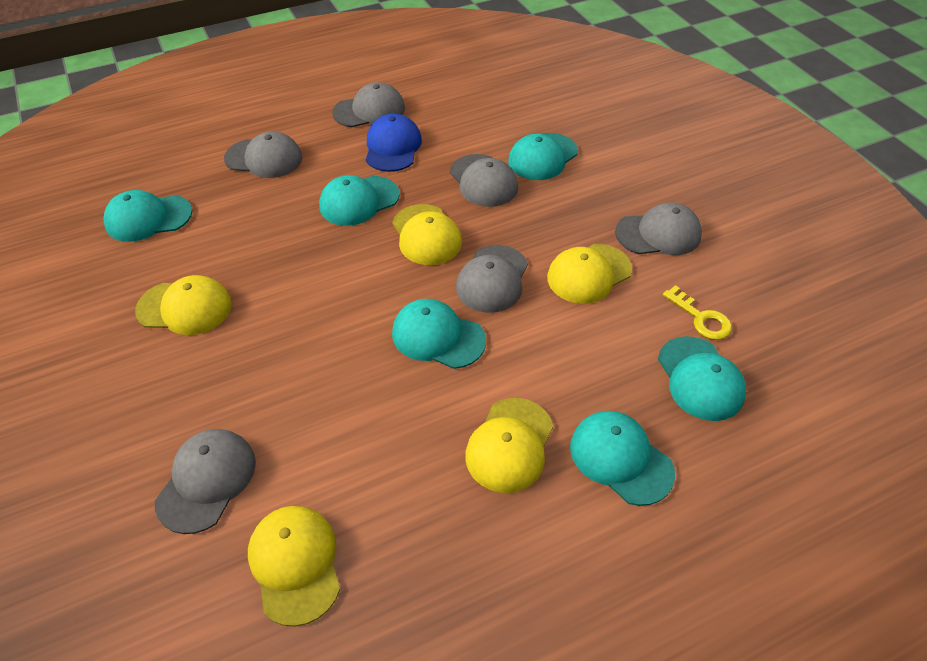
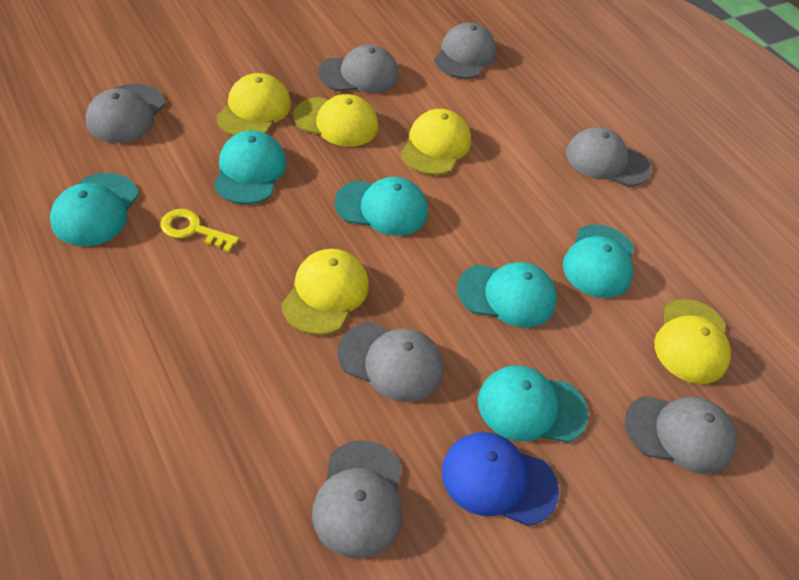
grey cap: [155,429,256,534] [224,132,302,178] [332,82,405,127] [450,154,518,207] [456,245,528,313] [615,202,702,255] = 6 -> [85,84,165,143] [312,440,402,558] [318,45,399,93] [337,322,443,402] [434,23,497,79] [566,127,651,187] [624,396,737,474] = 7

